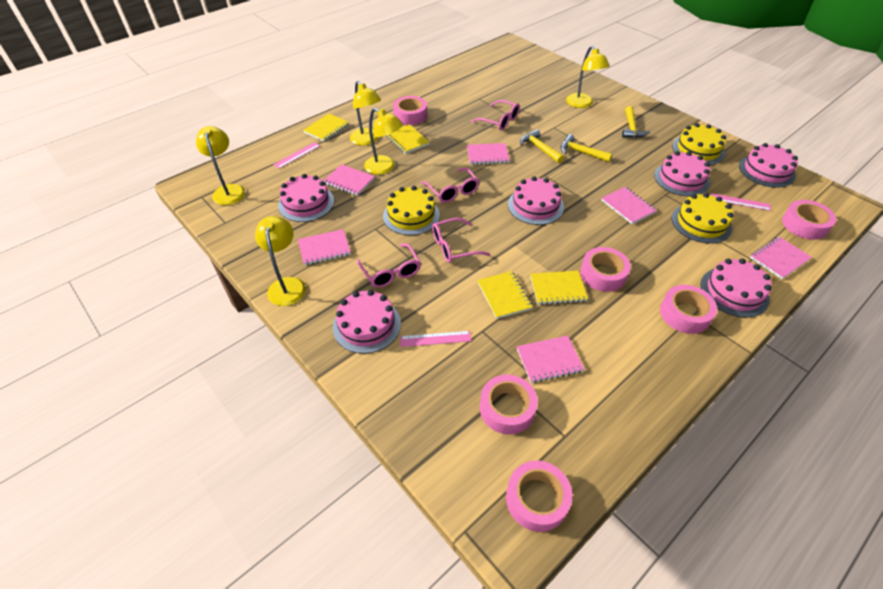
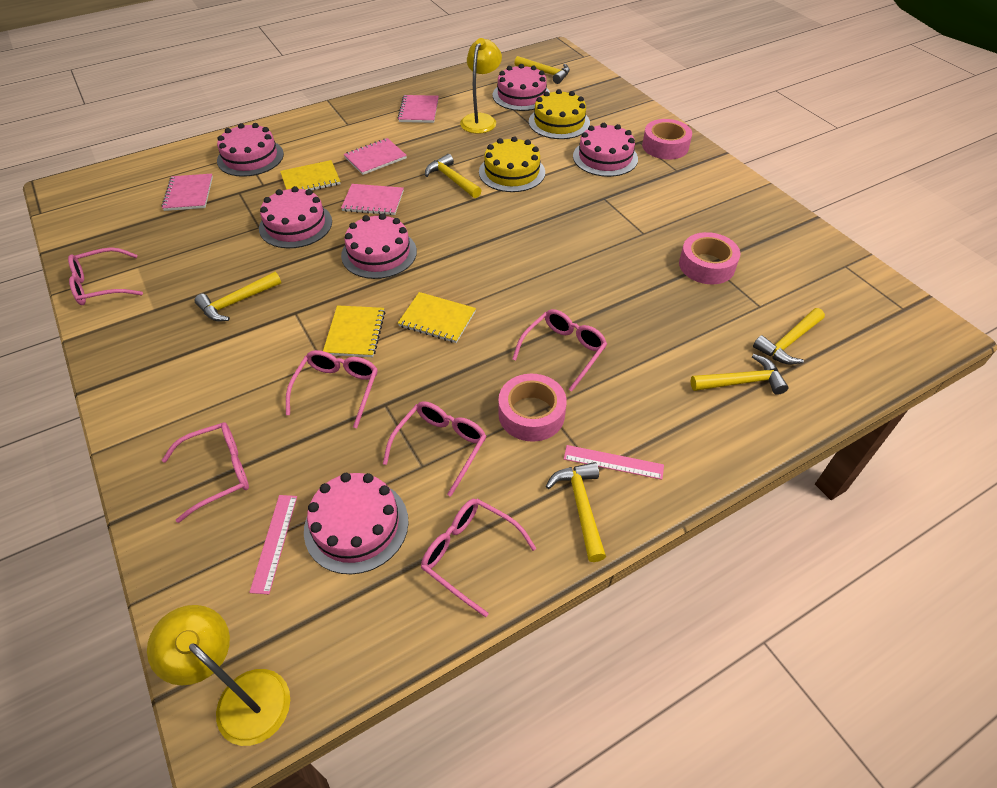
pink glasses: [357,243,421,288] [422,168,479,203] [432,218,490,263] [471,100,520,130] = 4 -> [68,247,143,305] [162,422,249,523] [286,350,378,428] [383,401,486,497] [421,499,536,617] [512,309,607,392] = 6
pink notebook: [298,229,351,265] [323,164,375,196] [467,143,510,165] [517,336,585,383] [601,187,657,224] [750,237,812,279] = 6 -> [162,174,213,211] [341,184,404,215] [344,138,407,175] [398,95,439,123] = 4
pink ruler: [273,142,320,168] [400,331,471,347] [710,193,771,211] = 3 -> [249,495,297,594] [564,445,664,480] = 2
pink tape: [393,96,427,125] [480,375,538,434] [506,461,572,532] [580,247,631,292] [660,285,717,334] [782,200,836,240] = 6 -> [499,374,567,442] [642,119,692,160] [679,232,740,284] = 3
yellow cake: [383,186,440,235] [672,123,726,165] [672,193,734,244] = 3 -> [479,136,545,192] [529,89,590,139] = 2
yellow hammer: [520,129,564,163] [560,134,612,162] [622,106,650,138] = 3 -> [195,272,281,322] [425,154,482,198] [515,56,570,84] [546,462,606,562] [690,354,788,395] [753,308,825,365] = 6
yellow lamp: [196,126,245,205] [255,216,306,306] [350,81,381,146] [364,108,403,175] [566,46,610,108] = 5 -> [147,605,290,746] [460,38,502,134] = 2
yellow notebook: [303,114,349,141] [386,124,430,154] [477,271,533,319] [530,271,588,305] = 4 -> [280,160,340,190] [323,305,385,357] [398,292,476,343] = 3

